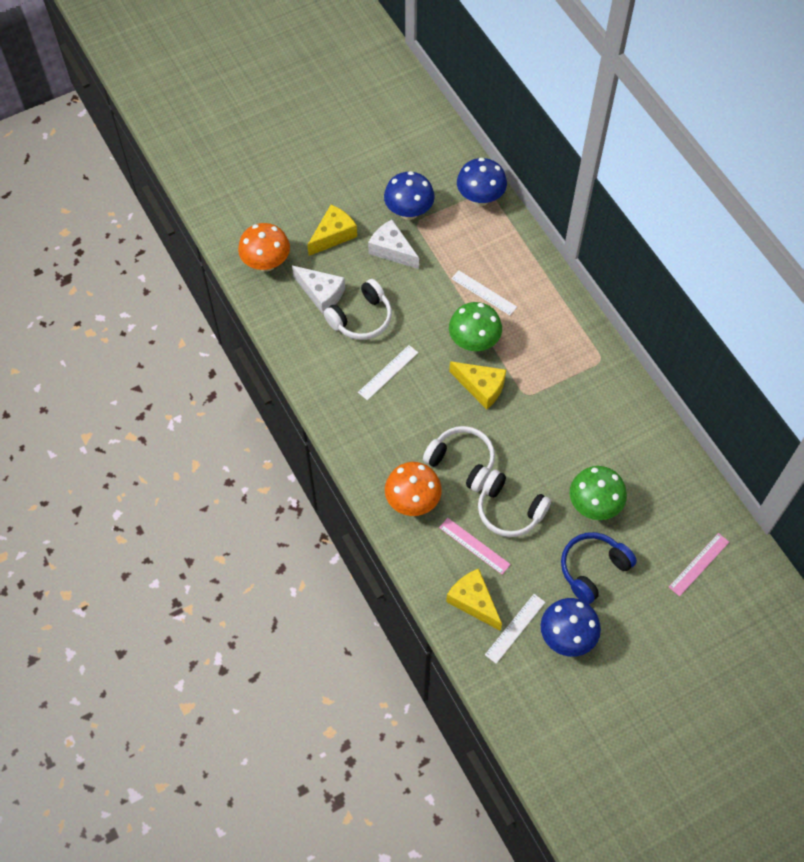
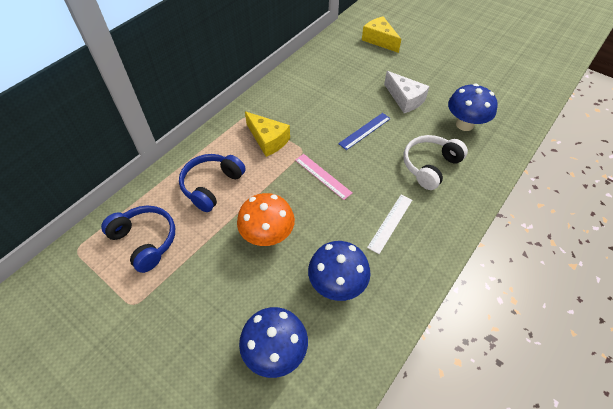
blue headphones: [561,532,637,604] = 1 -> [101,205,175,273] [179,154,246,212] = 2
blue ruler: none = 0 -> [338,113,391,150] = 1
green mushroom: [449,302,502,351] [570,466,627,520] = 2 -> none = 0
orange mushroom: [238,223,290,272] [385,462,442,516] = 2 -> [237,193,295,246] = 1
pink ruler: [439,518,511,575] [669,533,729,596] = 2 -> [295,154,352,200] = 1
white cheese: [292,266,345,314] [368,220,419,269] = 2 -> [384,71,430,113] = 1
white headphones: [323,279,392,340] [423,426,495,492] [478,470,551,537] = 3 -> [403,135,468,190] = 1
white ruler: [358,345,418,400] [451,270,517,316] [485,594,545,664] = 3 -> [367,195,412,254] = 1
yellow cheese: [308,205,357,256] [446,569,502,631] [449,361,506,409] = 3 -> [245,111,290,157] [362,16,401,53] = 2

